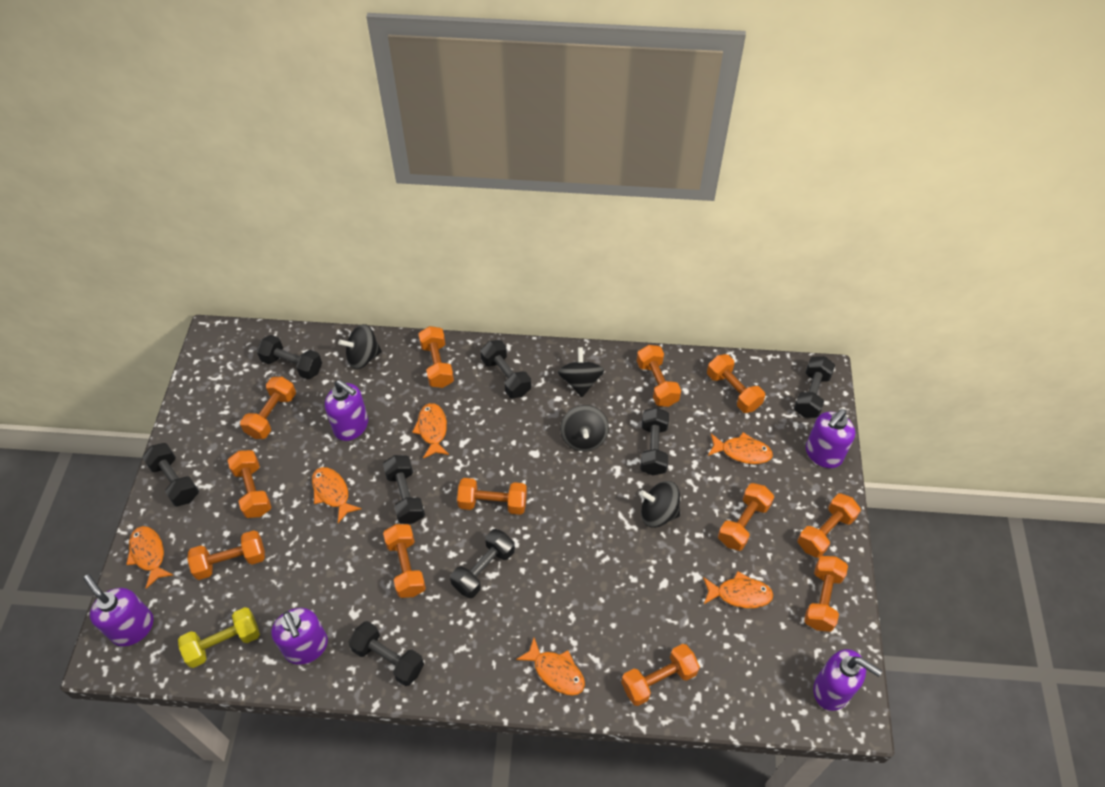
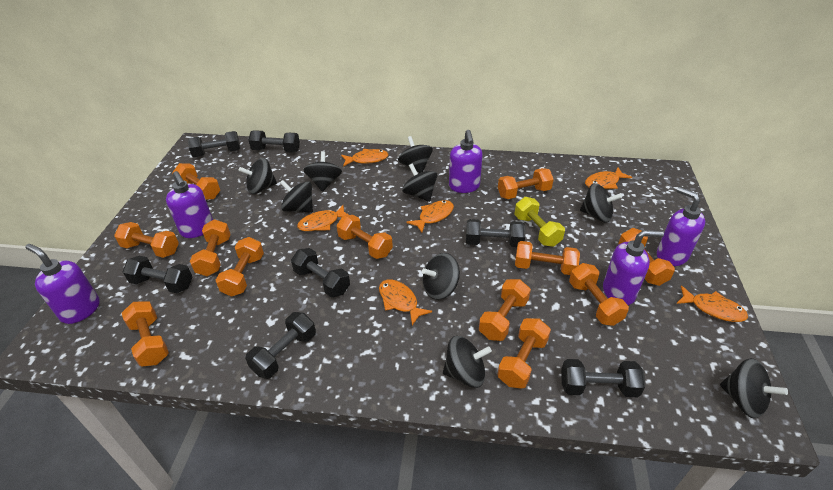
black dumbbell: [142,443,199,507] [257,335,322,379] [348,621,424,686] [383,455,425,524] [450,529,515,598] [480,340,531,398] [640,407,669,475] [794,356,835,418] = 8 -> [122,256,192,293] [188,131,240,157] [245,312,316,379] [248,130,300,153] [291,248,350,297] [466,219,525,247] [561,359,645,397] = 7
black spinning top: [338,324,382,369] [558,347,604,397] [560,405,609,451] [640,481,680,528] = 4 -> [239,158,277,194] [280,180,313,213] [303,151,342,192] [398,136,433,173] [402,163,438,202] [422,253,460,300] [443,336,492,388] [580,183,622,223] [720,358,788,418] = 9

